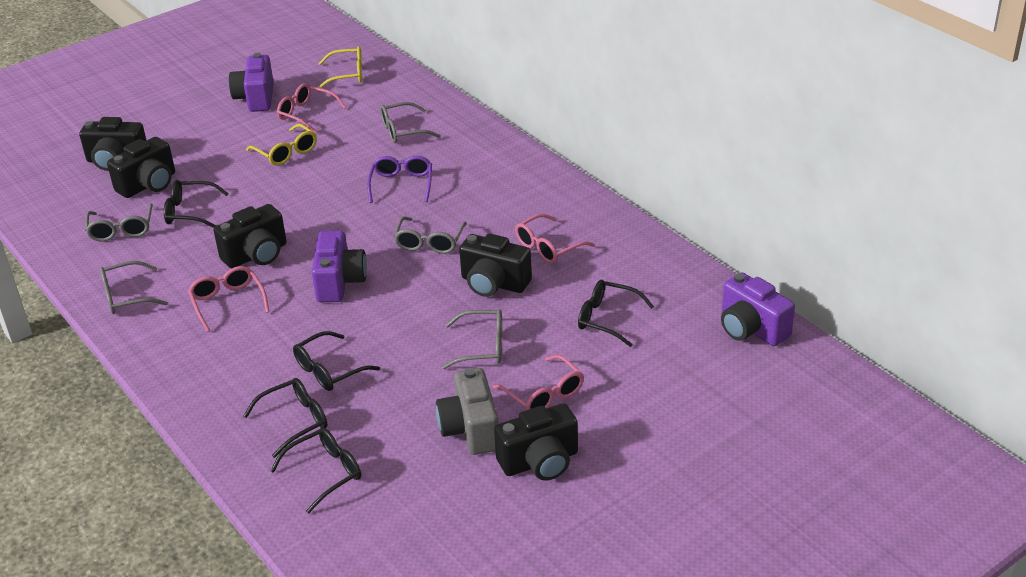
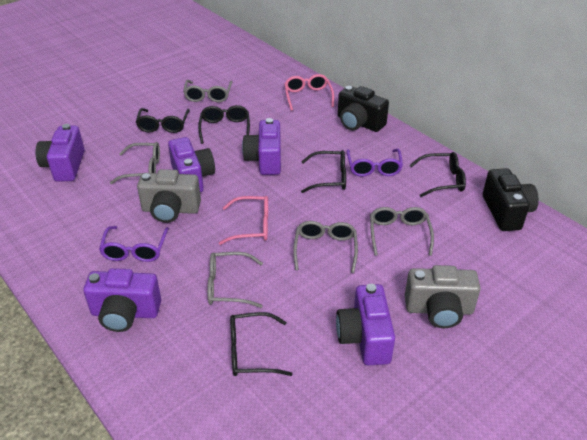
black camera: [79,117,147,171] [107,137,175,198] [214,204,287,268] [459,234,532,297] [494,403,578,480] = 5 -> [338,86,389,132] [483,168,539,231] = 2
grey camera: [436,368,498,455] = 1 -> [137,169,201,223] [405,265,481,328] = 2
pink glasses: [188,266,269,332] [277,83,346,133] [493,355,584,410] [515,214,595,263] = 4 -> [219,196,268,245] [284,74,334,111] = 2
purple camera: [229,53,274,112] [312,230,367,302] [721,272,795,346] = 3 -> [35,124,85,182] [83,268,161,332] [168,137,215,192] [242,118,281,175] [336,284,395,365] = 5
purple glasses: [367,156,432,203] = 1 -> [99,226,169,262] [346,149,403,176] = 2
yellow glasses: [246,124,317,165] [318,46,362,88] = 2 -> none = 0

